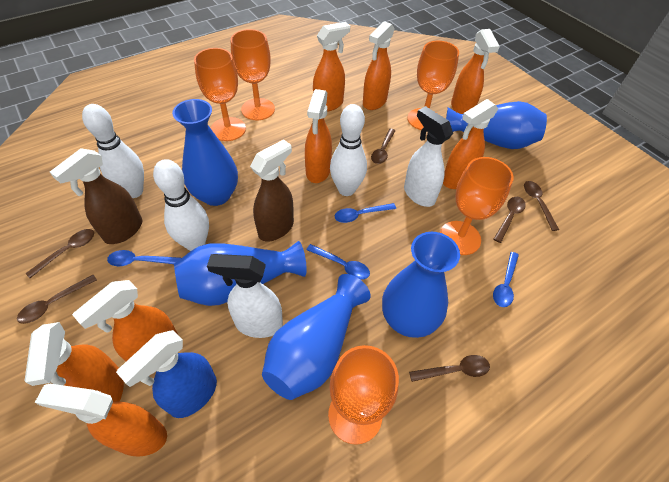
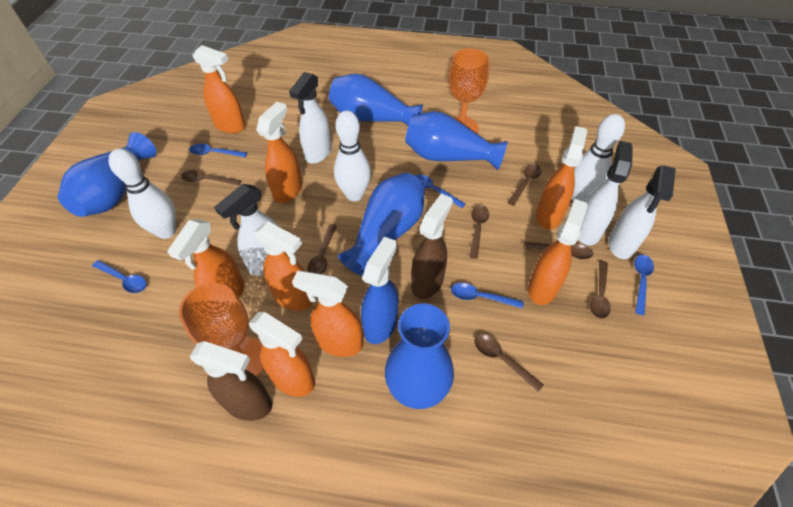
blue spoon: [107,250,181,266] [306,244,370,280] [335,203,396,223] [493,252,519,307] = 4 -> [92,260,147,293] [189,144,247,157] [414,174,465,208] [451,283,523,308] [634,255,654,315] = 5
brown spoon: [17,275,97,324] [25,229,94,278] [371,128,396,164] [409,355,490,382] [494,197,526,243] [524,181,559,231] = 6 -> [181,170,242,186] [307,224,337,274] [469,205,489,259] [474,334,544,392] [507,164,542,206] [523,242,593,259] [590,261,611,319] = 7
orange goblet: [194,48,246,141] [231,29,275,120] [328,345,399,445] [407,41,459,130] [440,157,514,255] = 5 -> [179,283,263,376] [449,49,490,134] = 2
white spray bottle: [207,254,283,338] [404,106,453,207] = 2 -> [214,184,278,276] [289,72,332,164] [578,141,632,246] [609,165,676,259] = 4

